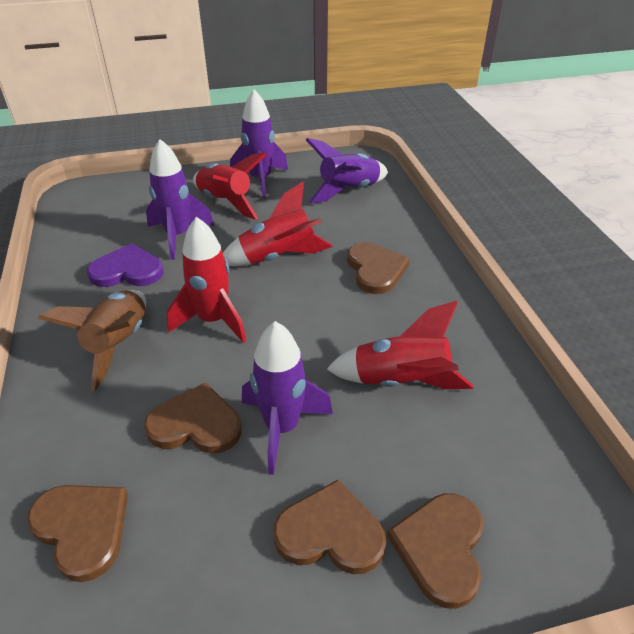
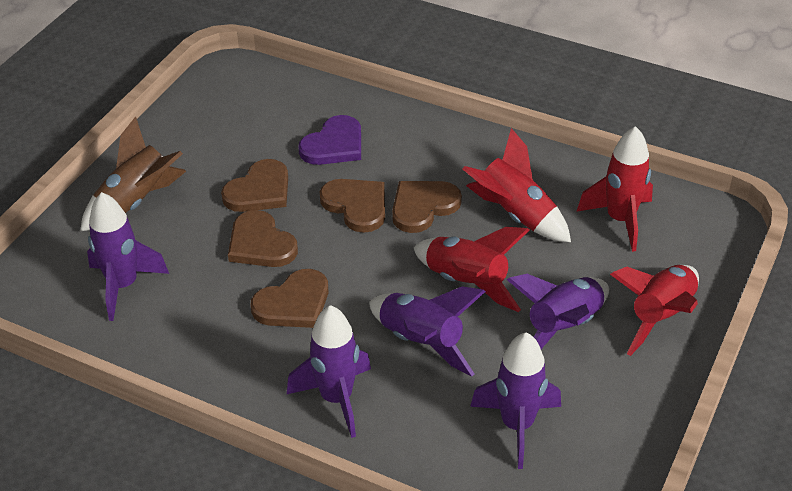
purple rocket: [146,139,214,260] [230,89,288,198] [242,321,333,475] [306,138,388,204] = 4 -> [87,192,169,321] [287,305,371,438] [369,286,486,376] [470,332,561,469] [507,274,609,349] = 5

